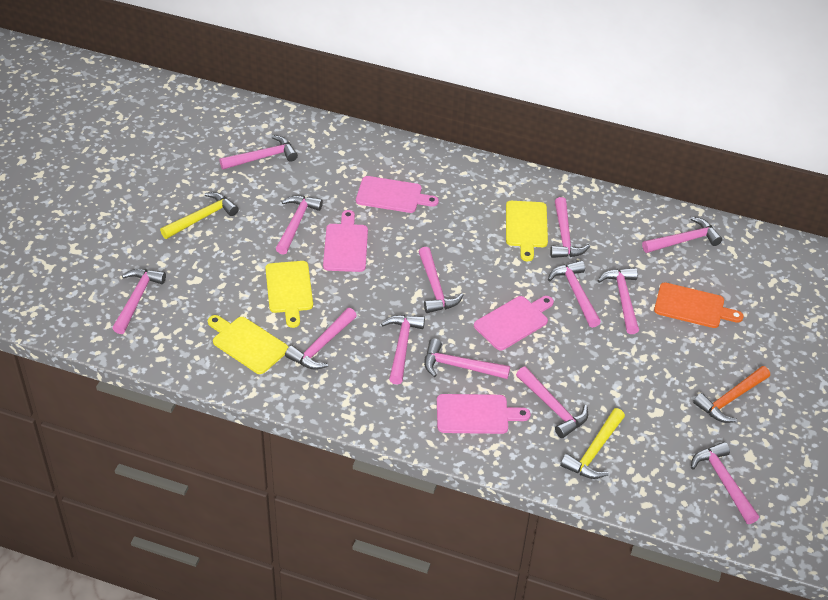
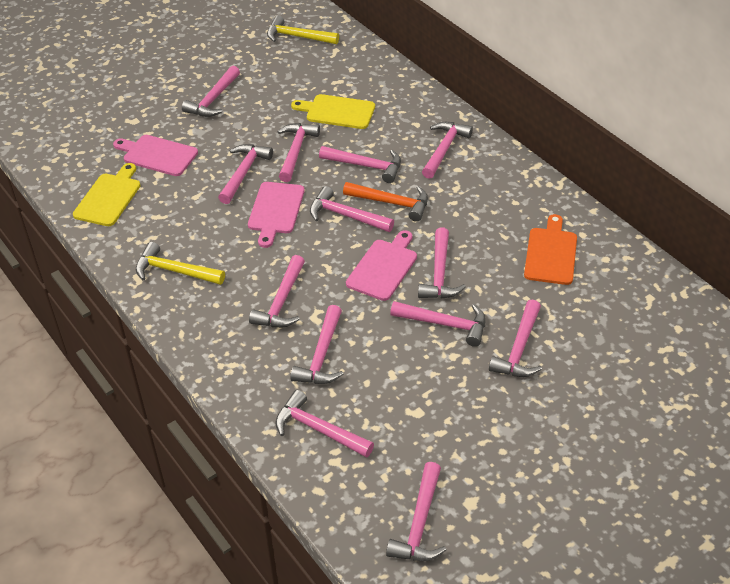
pink cutting board: [323,210,368,272] [356,176,439,213] [437,394,531,434] [474,296,554,350] = 4 -> [113,135,198,176] [248,182,305,248] [346,230,417,301] = 3
yellow cutting board: [208,315,288,374] [265,261,313,328] [506,201,548,261] = 3 -> [73,163,141,226] [291,94,375,129] = 2

